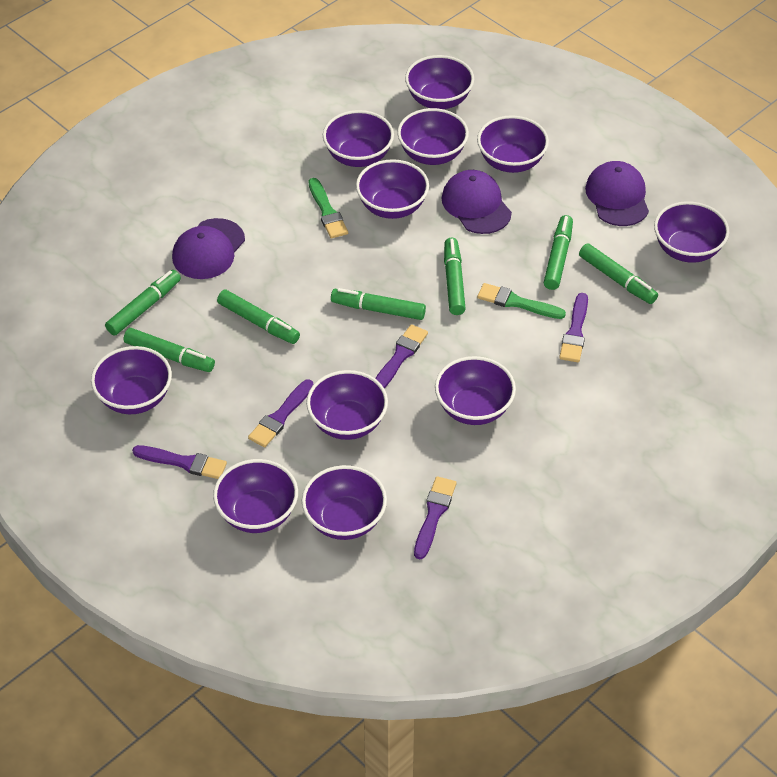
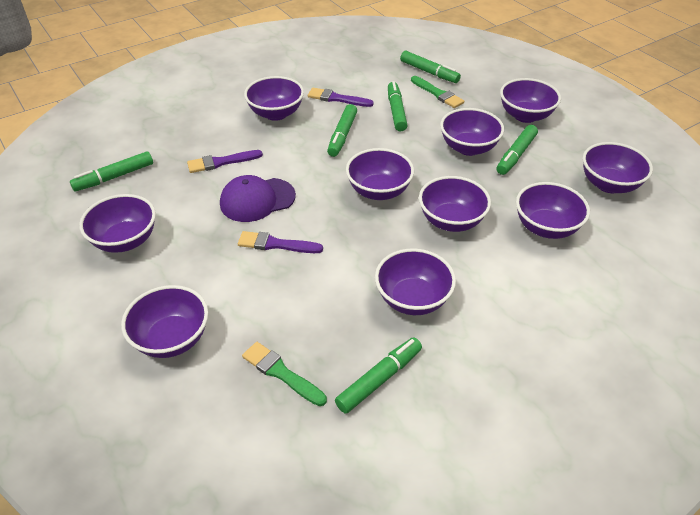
green marker: [105,270,181,336] [124,328,215,372] [217,289,300,344] [331,288,426,320] [444,238,466,315] [544,215,573,290] [579,243,658,304] = 7 -> [70,151,153,191] [327,104,357,157] [335,337,422,414] [388,81,408,132] [400,51,461,83] [496,125,538,175] = 6
purple bowl: [91,346,172,414] [213,459,298,533] [302,465,387,540] [306,370,388,440] [323,110,394,167] [356,159,429,219] [397,108,469,165] [405,55,474,109] [435,356,516,425] [477,115,549,173] [654,201,730,263] = 11 -> [79,194,156,253] [121,285,208,358] [244,76,304,121] [346,148,414,200] [375,249,456,315] [419,176,491,232] [440,108,504,156] [500,78,561,123] [516,182,590,239] [583,142,653,193] = 10
purple brush: [132,445,227,479] [248,379,314,447] [375,324,428,389] [414,476,456,559] [559,293,588,362] = 5 -> [187,150,263,173] [238,231,323,253] [308,88,374,107] = 3
purple cap: [172,218,245,279] [442,170,512,234] [585,161,649,226] = 3 -> [220,175,296,222] = 1

